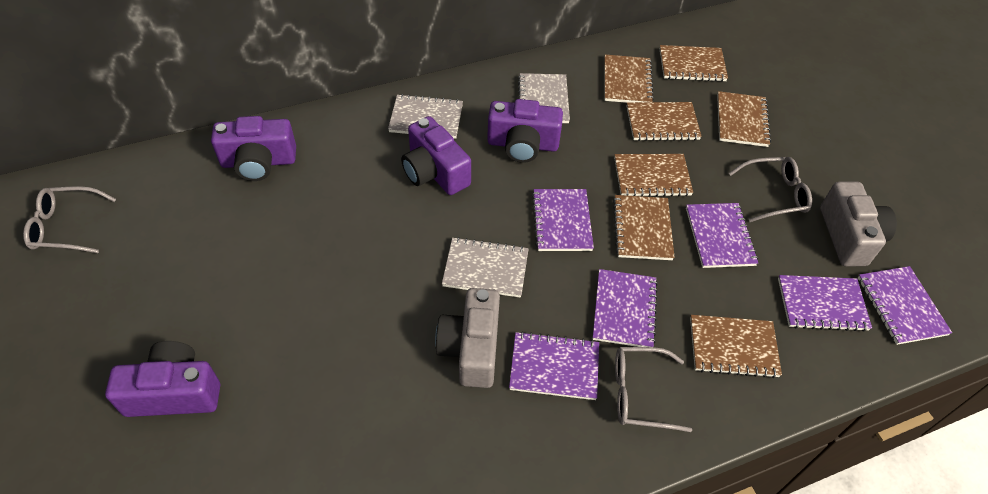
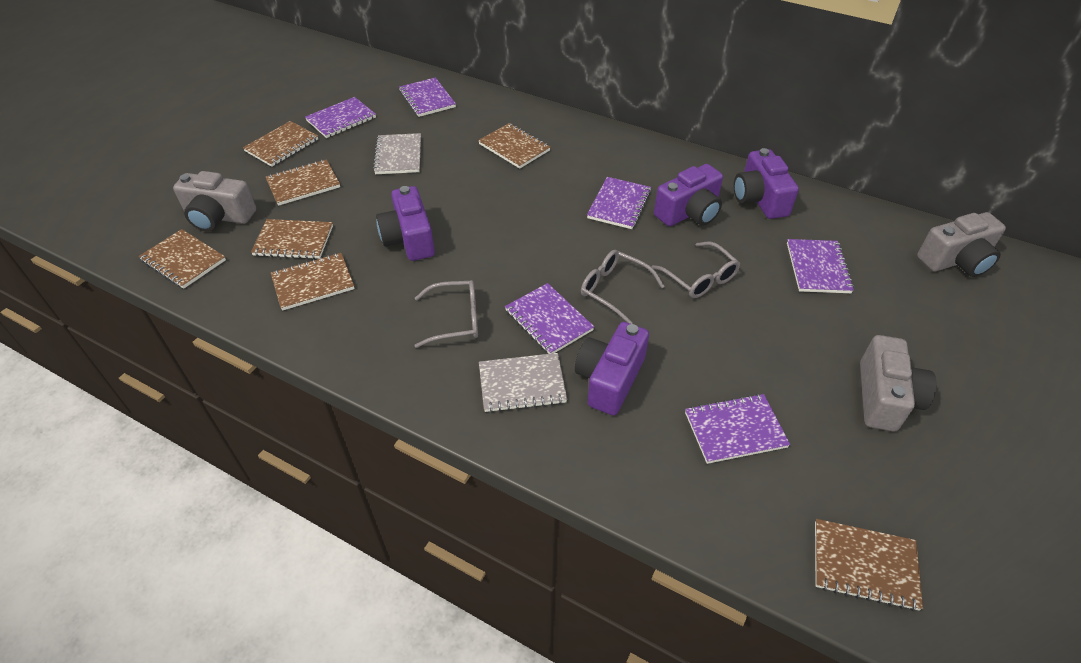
grey camera: [435,288,500,388] [820,182,897,266] = 2 -> [173,171,256,232] [860,335,936,431] [917,212,1006,277] = 3
grey notebook: [388,94,463,139] [442,237,529,298] [518,73,570,123] = 3 -> [373,133,421,174] [479,353,567,413] = 2

